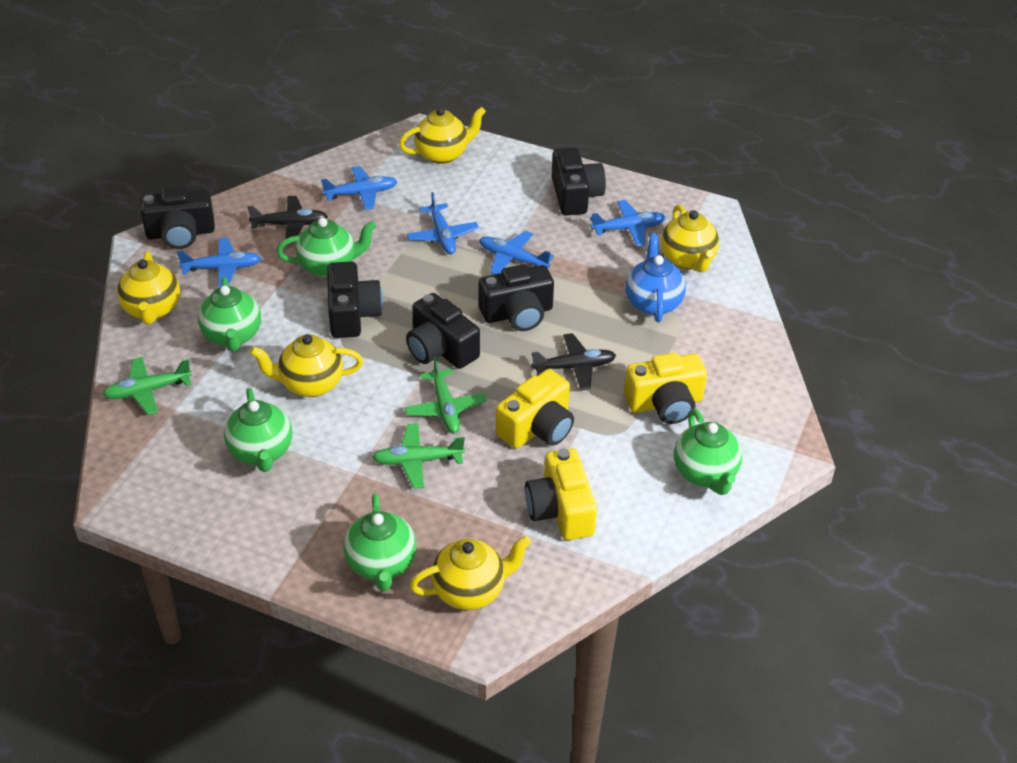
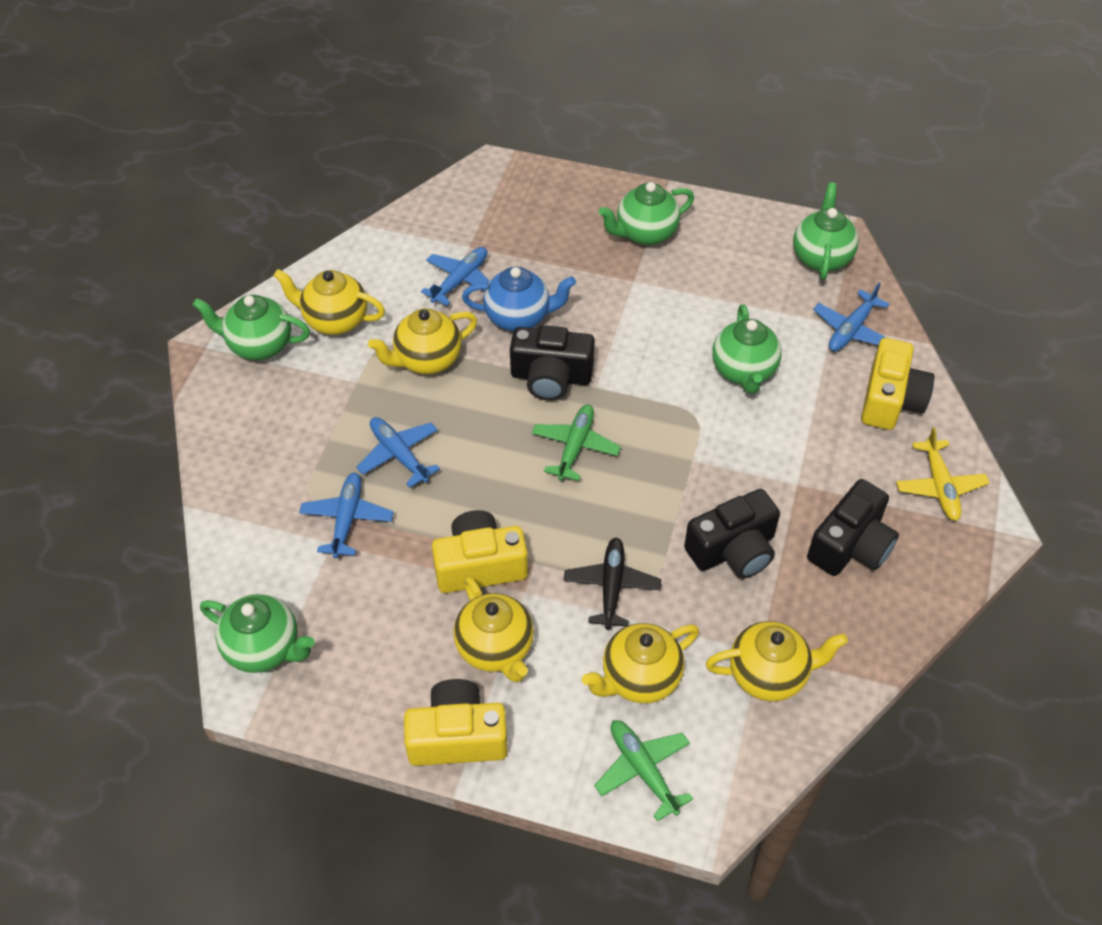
black camera: [140,186,215,249] [327,261,383,338] [406,293,480,369] [478,264,554,331] [552,147,606,215] = 5 -> [510,325,595,401] [684,489,780,579] [807,479,899,576] = 3
black plane: [247,196,328,239] [531,333,616,391] = 2 -> [564,537,661,630] = 1
blue plane: [177,238,261,288] [321,166,397,210] [407,192,479,254] [479,231,554,274] [590,200,666,246] = 5 -> [299,473,394,558] [356,417,440,488] [421,247,490,306] [813,282,889,351] = 4
green plane: [103,357,192,415] [372,423,465,489] [404,357,487,434] = 3 -> [532,404,621,481] [594,720,693,822] = 2
yellow plane: none = 0 -> [896,427,989,521] = 1

